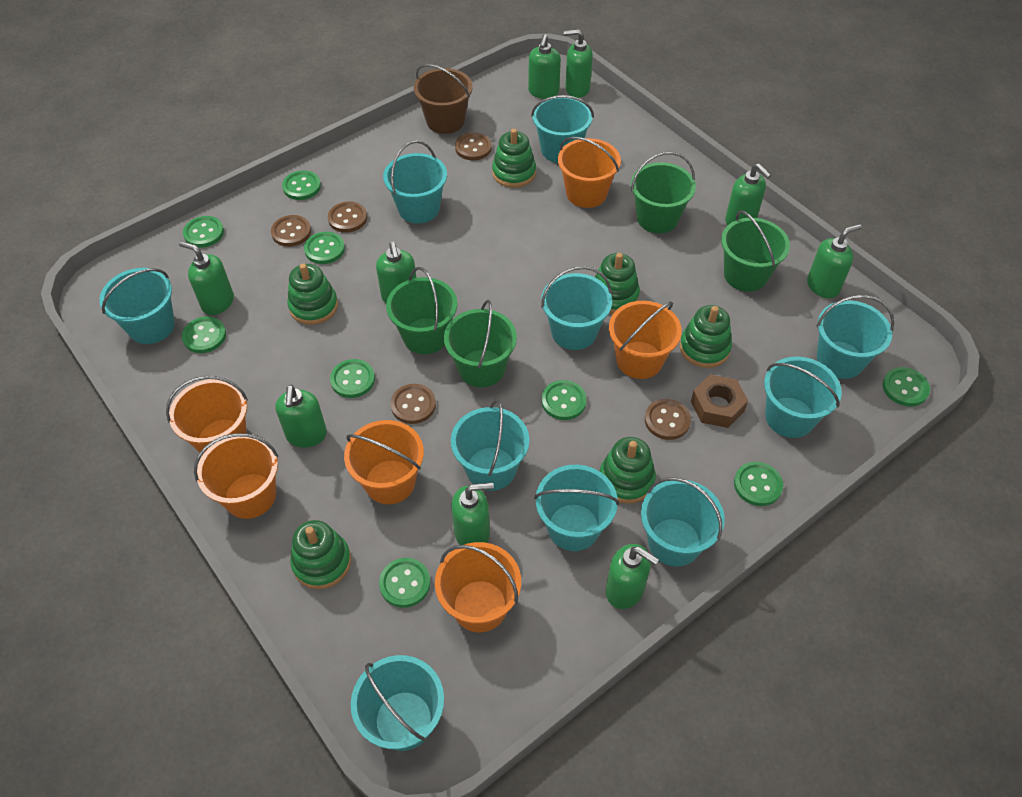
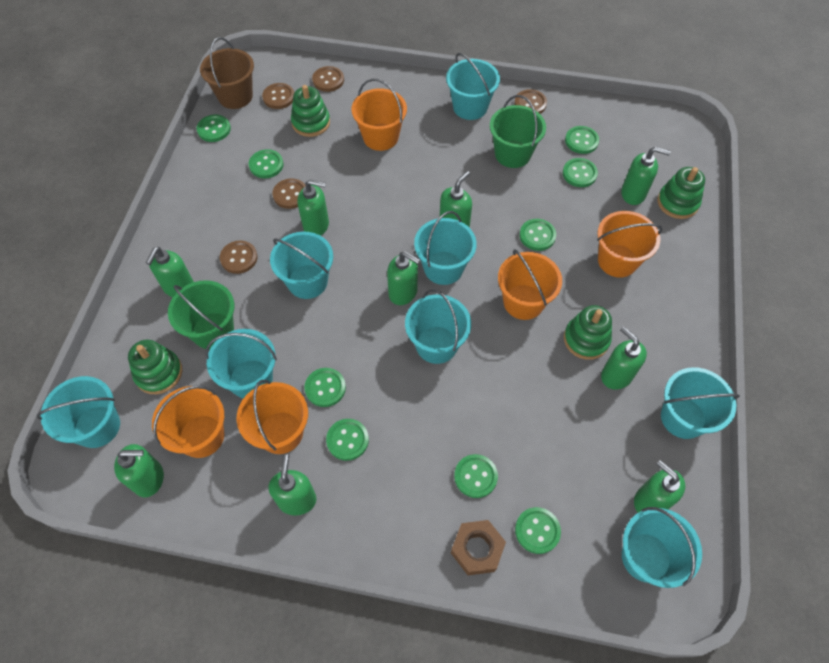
green bucket: [386,267,457,354] [444,300,517,388] [631,152,696,233] [721,210,790,292] = 4 -> [168,280,234,349] [490,95,546,168] = 2
green stacking toy: [287,264,338,325] [290,520,351,589] [492,129,536,188] [595,253,640,314] [600,437,656,504] [680,305,732,368] = 6 -> [128,340,182,394] [291,85,330,137] [564,305,612,360] [658,167,705,219] = 4
orange bucket: [166,376,248,454] [194,433,278,519] [344,420,424,504] [435,542,521,632] [558,137,621,208] [609,301,682,379] = 6 -> [152,386,224,458] [237,380,308,454] [351,79,407,151] [498,249,562,320] [597,211,662,278] = 5
turquoise bucket: [100,268,175,344] [351,655,444,751] [383,140,447,224] [451,400,529,491] [531,95,594,163] [534,465,619,551] [541,266,612,350] [641,477,725,567] [764,357,842,438] [816,295,894,379] = 10 -> [36,376,120,448] [205,329,277,399] [270,232,333,299] [405,289,471,364] [414,211,477,285] [446,53,500,120] [622,507,702,588] [661,367,740,439] = 8

